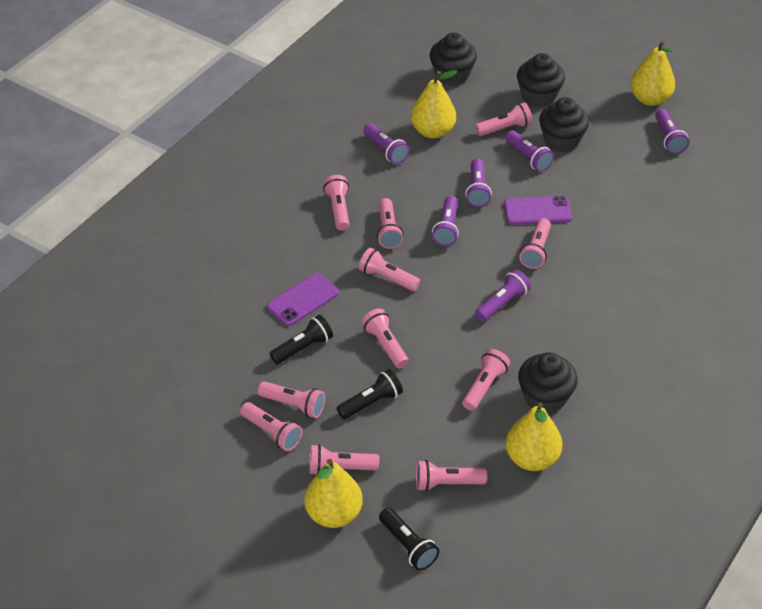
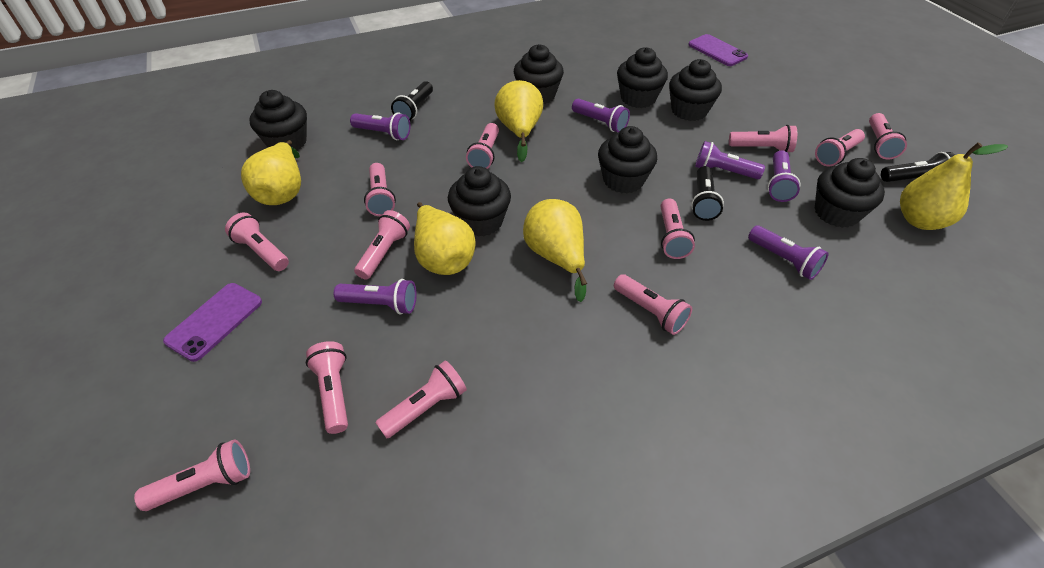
black cupcake: [430,33,477,86] [517,53,565,107] [518,352,578,414] [539,97,589,152] = 4 -> [249,90,307,151] [448,166,511,237] [514,44,564,104] [598,126,657,194] [617,47,668,108] [669,59,722,121] [815,158,885,228] = 7
pink flashlight: [240,402,303,451] [258,381,325,418] [309,444,379,474] [323,175,350,231] [359,247,420,291] [361,308,409,369] [377,198,404,249] [416,460,487,491] [462,349,510,411] [475,102,532,136] [519,218,551,269] = 11 -> [134,439,250,511] [225,213,289,271] [306,341,348,434] [354,210,410,279] [364,163,396,216] [376,360,467,438] [466,123,499,169] [614,274,692,335] [660,198,695,259] [729,125,797,152] [815,129,865,166] [869,113,907,159] = 12
yellow pear: [304,459,363,528] [411,70,457,138] [506,403,562,471] [630,40,675,106] = 4 -> [241,140,301,205] [414,202,476,275] [494,80,543,162] [523,199,587,302] [900,142,1008,230] = 5

